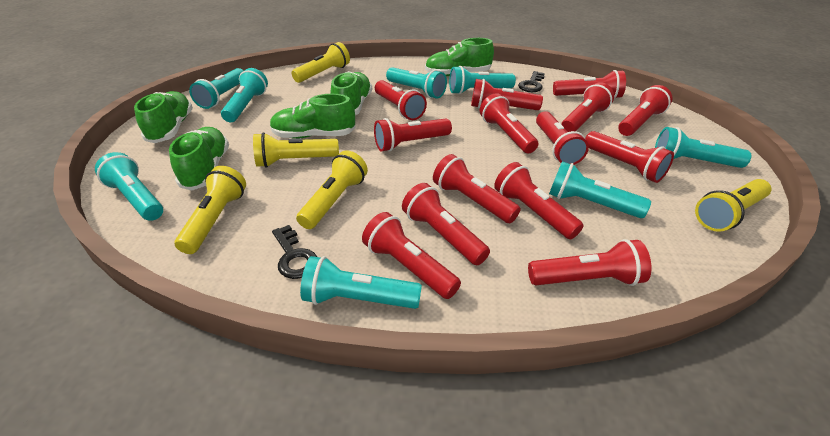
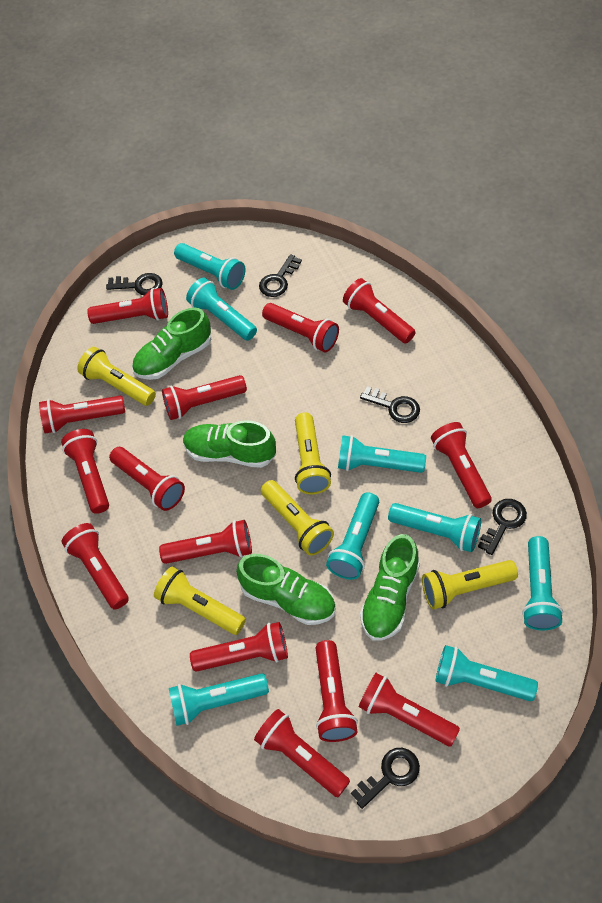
black key: [272,225,317,279] [518,71,545,92] = 2 -> [106,273,163,295] [259,254,302,297] [351,748,420,809] [360,386,420,423] [478,499,527,555] = 5
green shoe: [134,91,193,143] [169,127,229,190] [270,94,356,139] [331,71,372,115] [425,38,494,76] = 5 -> [132,308,212,380] [183,420,276,468] [236,554,336,625] [360,534,420,641] = 4

